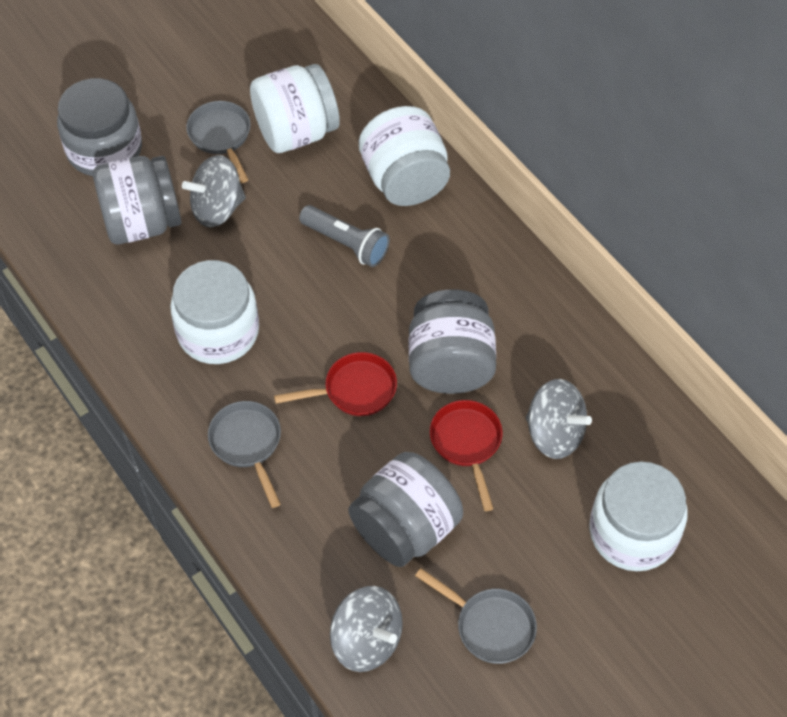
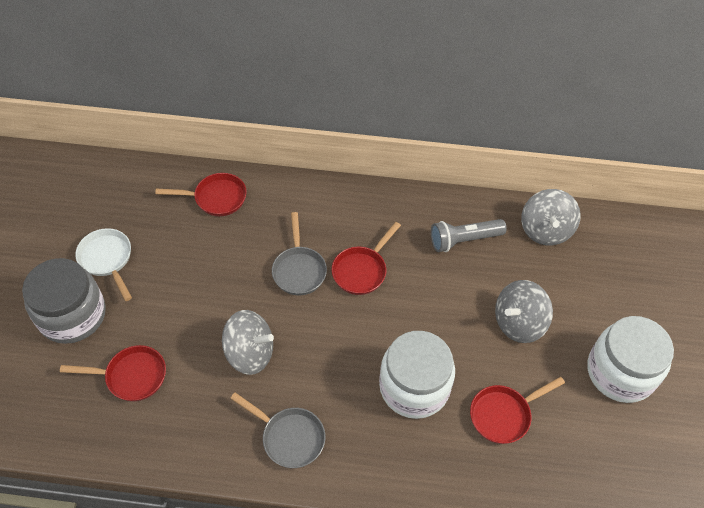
grey jar: [57,78,142,176] [93,156,181,244] [348,452,463,567] [409,289,496,394] = 4 -> [22,258,106,344] = 1
grey pan: [186,101,251,183] [208,401,281,508] [415,568,537,664] = 3 -> [230,392,325,468] [272,212,327,295] = 2
red pan: [274,352,397,416] [430,400,502,511] = 2 -> [60,345,166,402] [155,173,247,216] [331,222,401,295] [470,377,565,444] = 4
white jar: [170,260,259,364] [250,64,340,153] [359,106,450,206] [589,461,688,571] = 4 -> [379,331,455,419] [588,316,674,403] = 2
white pan: none = 0 -> [75,228,132,301] = 1

